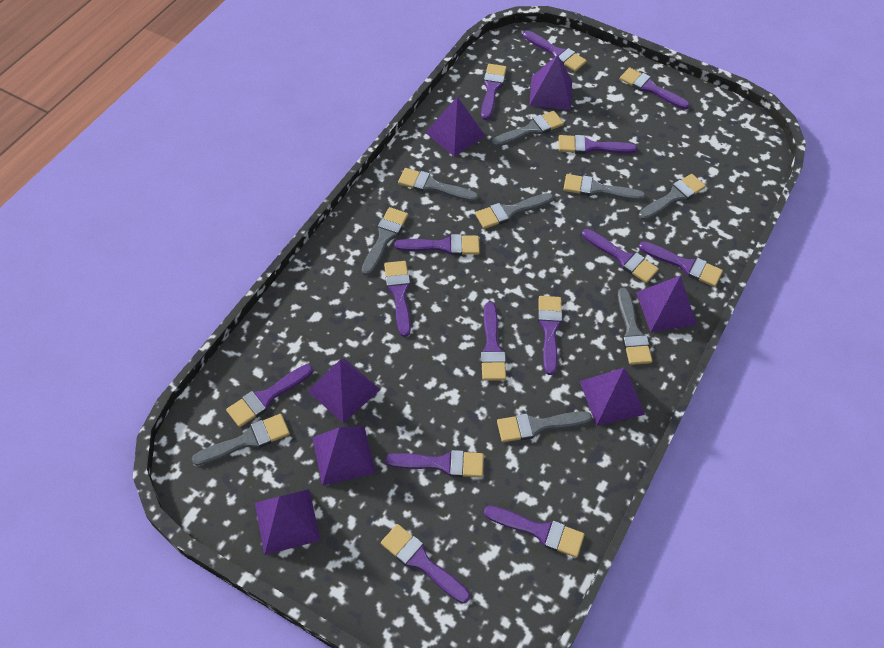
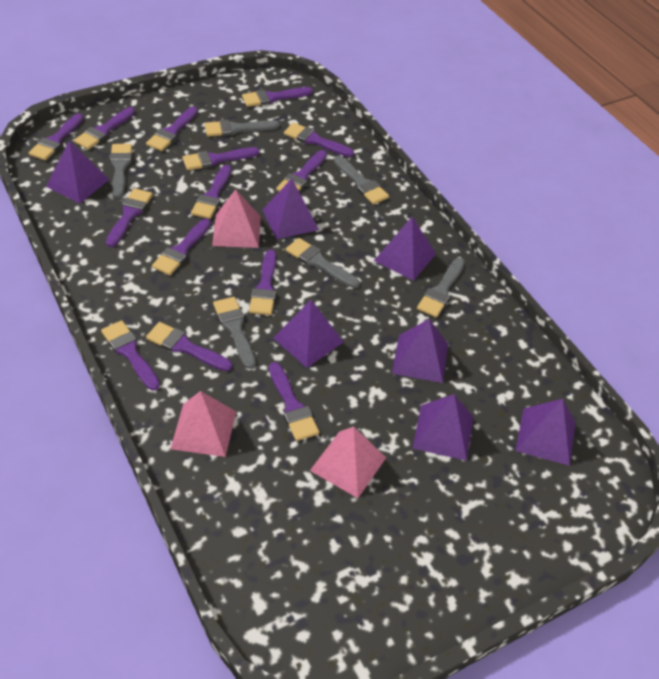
grey brush: [192,414,290,466] [362,207,408,276] [398,168,478,202] [475,193,553,229] [492,111,564,147] [497,411,592,442] [564,174,645,201] [618,288,652,365] [639,174,706,220] = 9 -> [110,144,132,198] [205,120,280,137] [213,297,256,369] [286,238,359,288] [334,155,389,205] [417,258,465,317] = 6
pink pyramid: none = 0 -> [170,391,236,457] [212,189,261,248] [310,426,386,498] = 3

